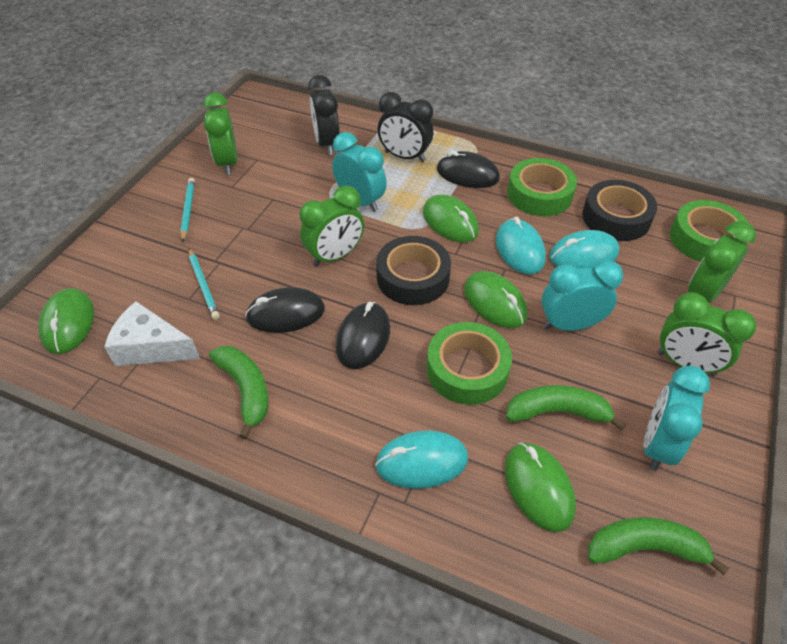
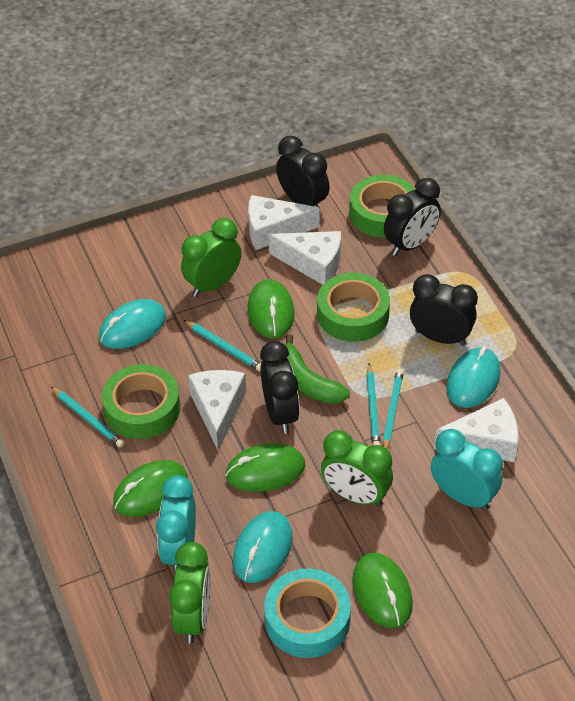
black clock: [308,75,340,155] [378,92,433,162] = 2 -> [260,341,300,434] [276,136,330,207] [384,178,441,256] [410,274,478,346] = 4
black mouse: [245,287,325,333] [336,302,390,369] [437,151,500,188] = 3 -> none = 0
black tape: [376,236,451,305] [582,180,657,241] = 2 -> none = 0
green banana: [209,346,269,439] [506,385,626,431] [588,517,729,575] = 3 -> [285,334,350,404] = 1
green clock: [203,93,238,175] [300,186,364,267] [658,292,756,376] [688,221,756,303] = 4 -> [169,542,211,644] [181,218,241,297] [321,430,393,507] = 3
turquoise clock: [332,132,387,212] [542,260,623,331] [644,366,710,471] = 3 -> [156,475,196,574] [431,429,503,511] = 2
turquoise pencil: [180,178,195,243] [189,248,220,320] = 2 -> [51,387,125,448] [184,320,261,372] [366,363,380,446] [382,368,404,449] = 4
turquoise tape: none = 0 -> [264,569,351,658] = 1
white cheese: [104,301,200,366] = 1 -> [188,370,246,451] [248,195,320,250] [269,231,341,285] [434,398,519,462] = 4

